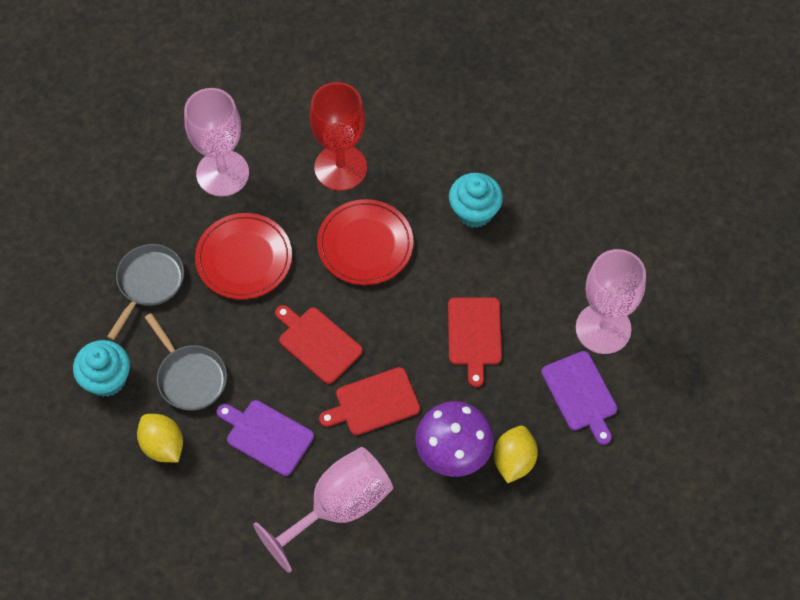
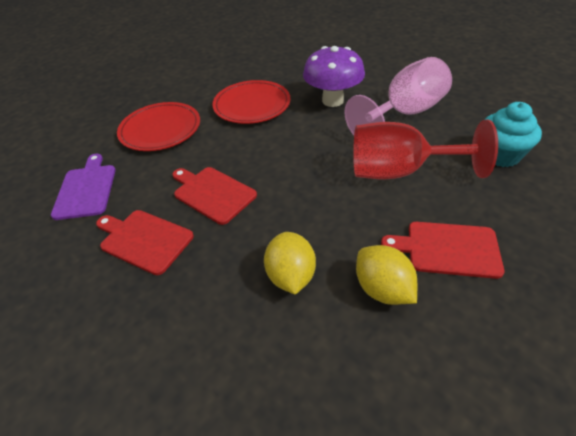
grey pan: [107,244,184,340] [144,313,227,411] = 2 -> none = 0
pink goblet: [184,88,249,197] [253,447,393,573] [576,249,646,354] = 3 -> [344,57,452,135] = 1
purple cutting board: [217,400,314,476] [541,351,617,445] = 2 -> [51,154,116,220] = 1
turquoise cupcake: [73,340,130,397] [449,173,503,228] = 2 -> [484,102,542,167] = 1

